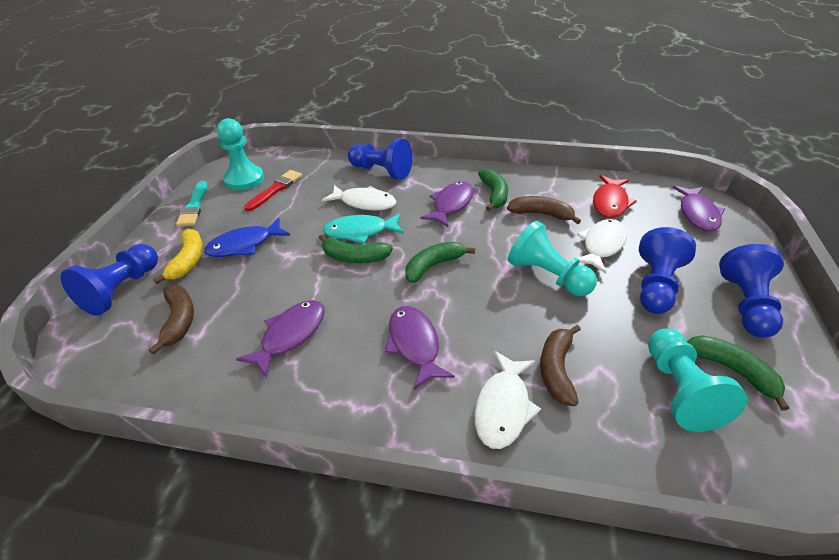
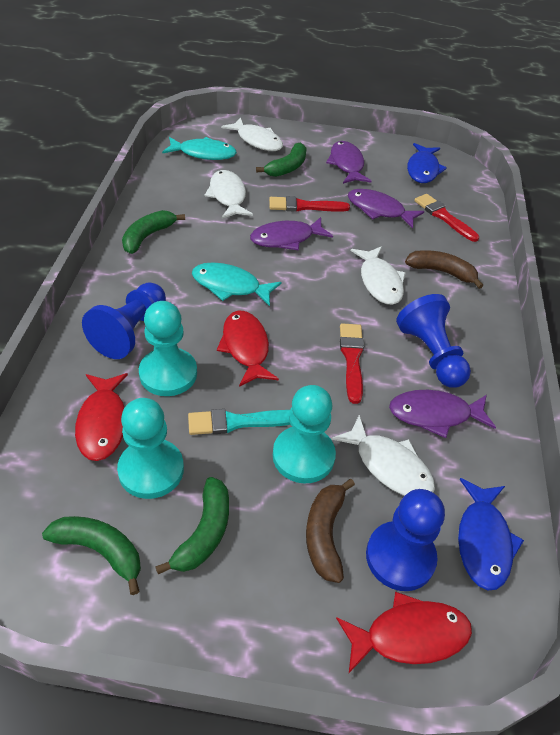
blue fish: [204,218,290,257] = 1 -> [407,143,447,183] [458,478,524,590] = 2
blue pawn: [61,244,158,316] [348,139,413,180] [639,227,696,314] [719,244,784,338] = 4 -> [82,282,166,359] [366,489,445,591] [396,294,471,388] = 3
brown banana: [149,285,194,355] [507,196,581,224] [540,325,581,406] = 3 -> [306,479,355,583] [405,250,483,289] = 2
red brush: [244,170,302,211] = 1 -> [269,196,350,212] [340,323,364,404] [414,194,479,242] = 3
red fish: [593,175,637,218] = 1 -> [75,373,128,461] [217,311,279,387] [336,592,472,673] = 3
turquoise fish: [323,213,404,243] = 1 -> [162,137,237,160] [192,262,282,306] = 2
white fish: [322,185,396,210] [474,351,541,449] [577,219,627,274] = 3 -> [204,170,253,219] [221,117,283,151] [331,415,435,496] [351,246,406,305] = 4
yellow banana: [153,229,203,284] = 1 -> none = 0

